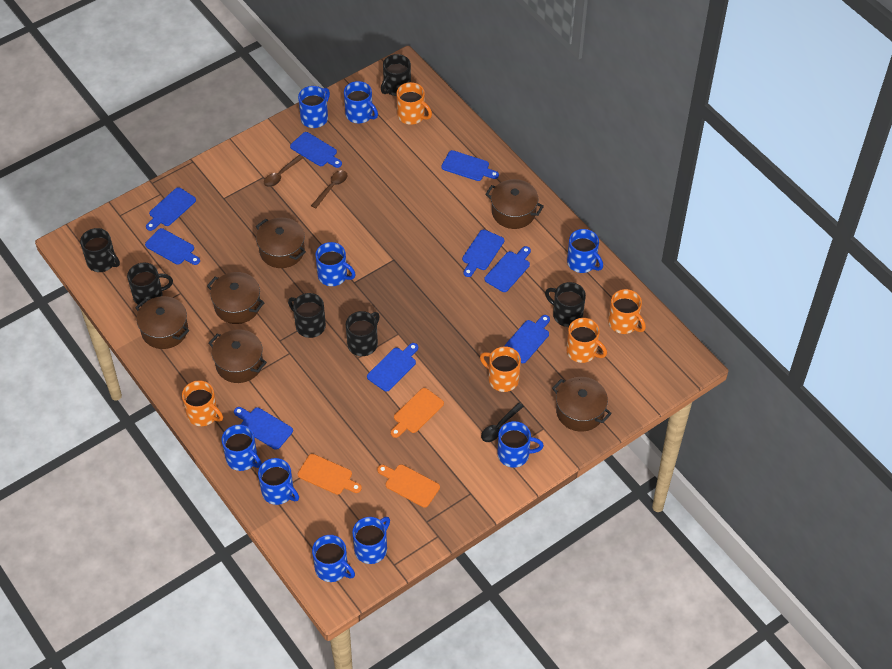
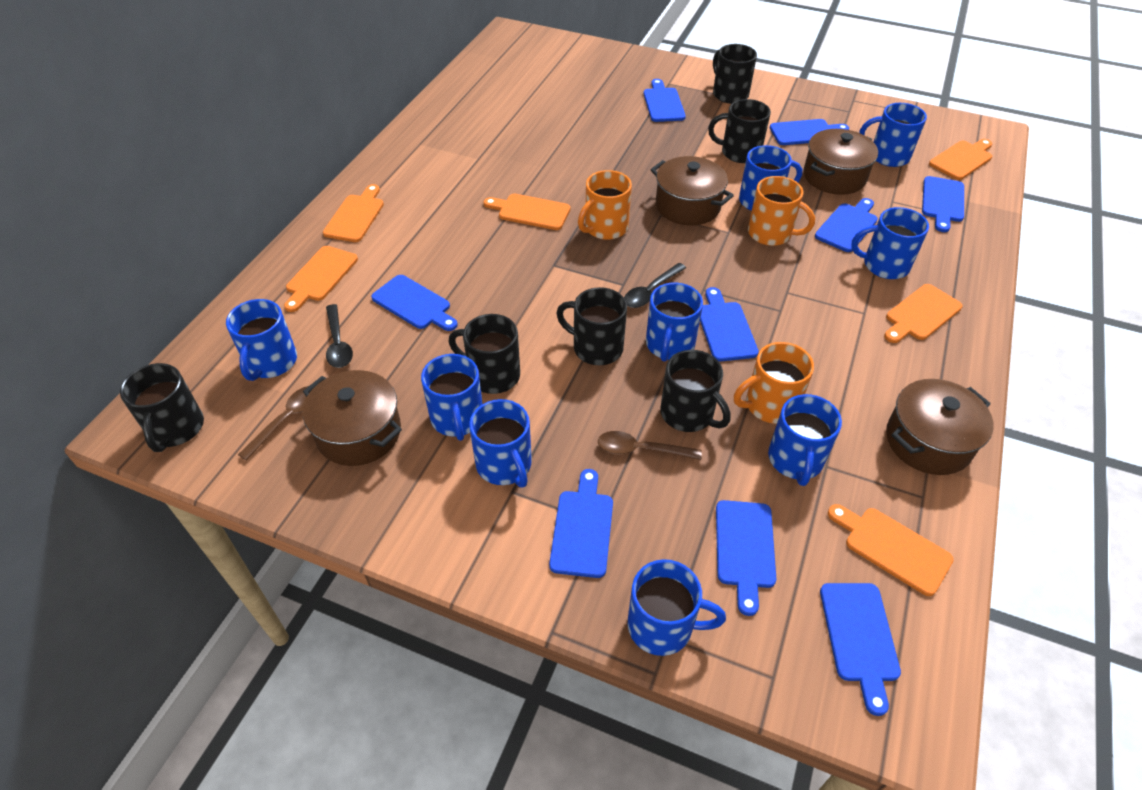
black spoon: [481,403,524,442] = 1 -> [326,304,353,368] [624,263,686,308] = 2
brown pot: [135,296,189,349] [207,272,265,324] [209,329,267,383] [256,218,306,268] [485,179,544,229] [552,377,612,432] = 6 -> [303,370,402,466] [650,156,734,225] [804,129,878,195] [886,379,993,475] = 4
orange cutting board: [298,454,362,495] [377,464,440,508] [391,388,444,438] = 3 -> [284,246,358,312] [323,184,384,242] [484,194,571,230] [828,504,954,596] [884,284,963,343] [929,139,992,180] = 6
orange mug: [182,380,223,426] [397,82,432,125] [480,346,521,392] [566,318,607,363] [608,289,646,334] = 5 -> [578,170,632,240] [734,342,814,424] [748,176,815,246] = 3

